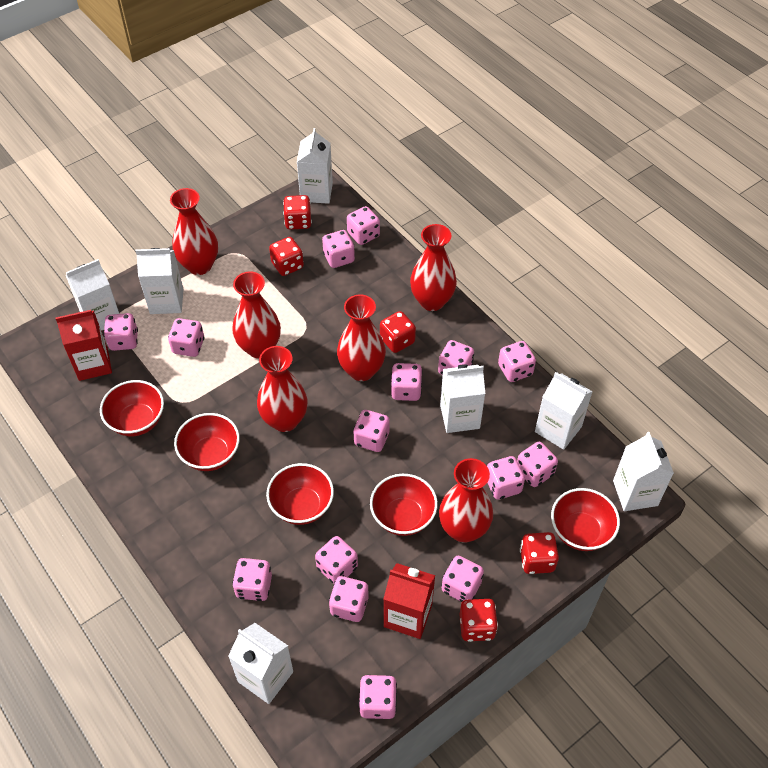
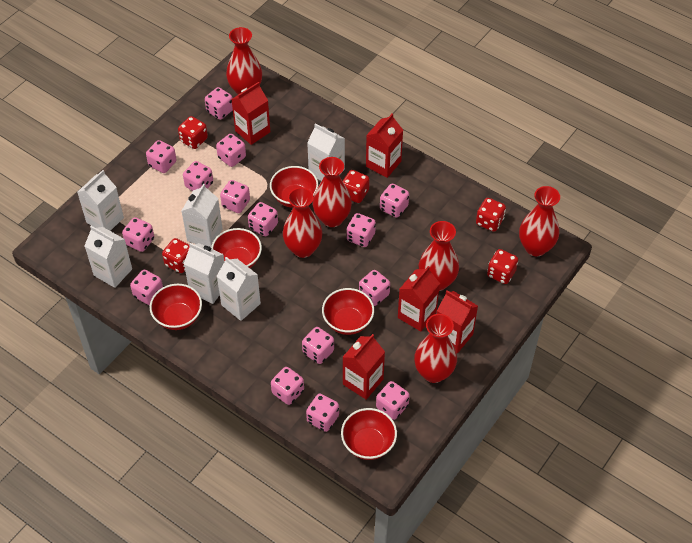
red carton: [56,310,112,381] [383,563,435,639] = 2 -> [232,82,270,145] [343,334,385,400] [366,113,403,178] [398,266,440,332] [437,291,478,354] = 5
white carton: [66,259,119,331] [136,248,184,314] [228,623,293,704] [297,128,333,204] [440,364,485,433] [535,372,593,450] [613,432,674,511] = 7 -> [77,170,124,231] [85,226,132,288] [182,184,223,247] [184,243,224,304] [217,257,261,321] [307,123,345,181] = 6

